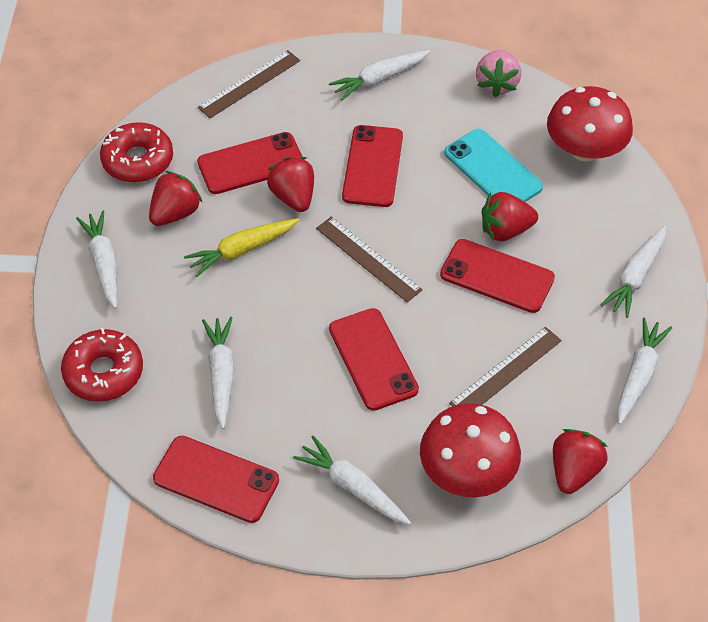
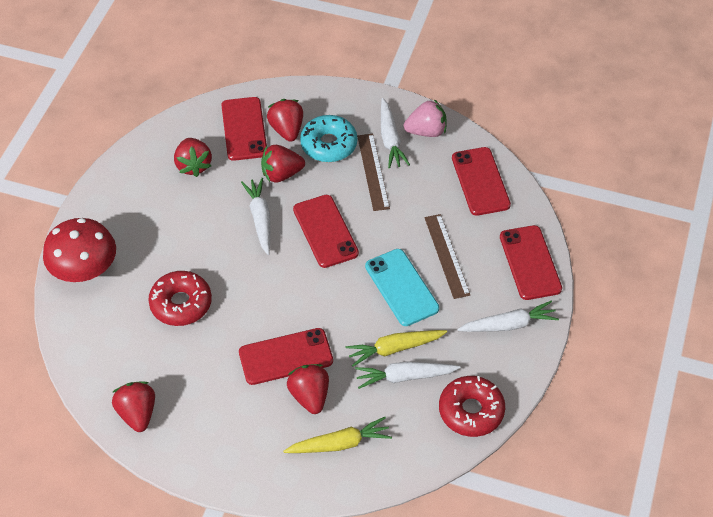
brown ruler: [198,50,300,118] [316,217,422,303] [449,327,562,406] = 3 -> [357,134,390,211] [425,214,470,299] = 2
red mushroom: [420,403,521,498] [547,86,633,162] = 2 -> [43,218,116,282] = 1
red strawberry: [149,171,202,226] [267,157,314,212] [482,192,538,241] [553,429,608,494] = 4 -> [112,382,155,432] [174,138,212,177] [261,145,305,183] [267,99,303,142] [287,364,329,414] = 5
turquoise donut: none = 0 -> [300,115,357,162] = 1
white carrot: [76,210,118,309] [202,317,234,429] [293,436,411,525] [329,50,431,101] [601,225,666,318] [617,317,672,424] = 6 -> [241,178,270,255] [355,362,461,389] [381,98,410,169] [457,301,559,332] = 4
yellow carrot: [184,218,300,277] = 1 -> [283,417,392,453] [346,330,447,367] = 2

